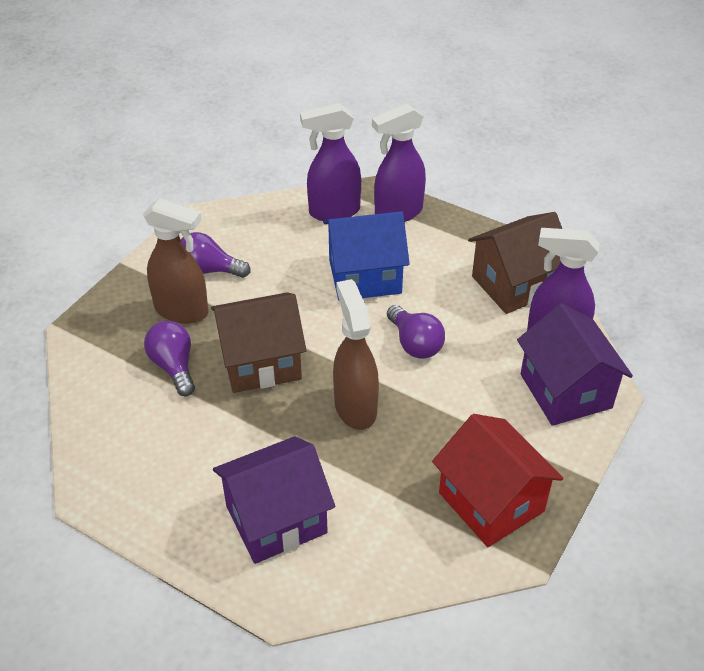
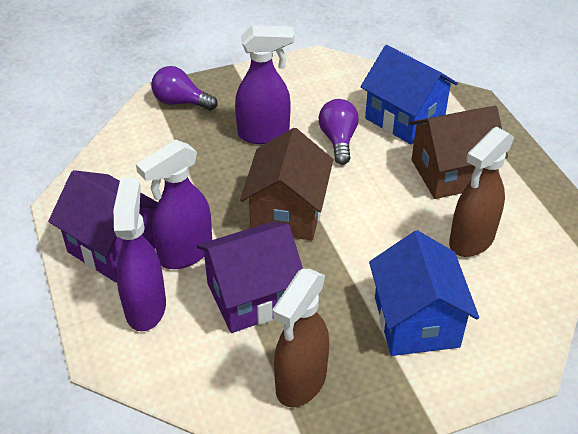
blue house: [323,211,410,301] = 1 -> [361,45,458,144] [369,230,479,356] = 2
purple light bulb: [144,321,195,396] [181,232,251,278] [387,305,445,359] = 3 -> [151,66,217,111] [319,99,359,165] = 2
red house: [432,414,563,547] = 1 -> none = 0

